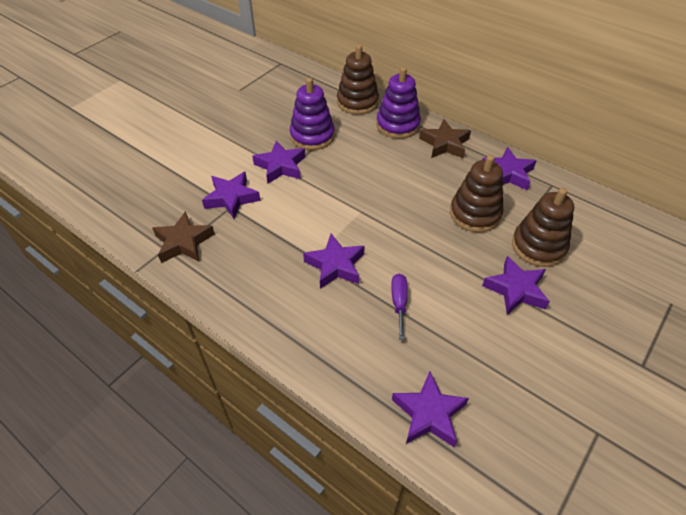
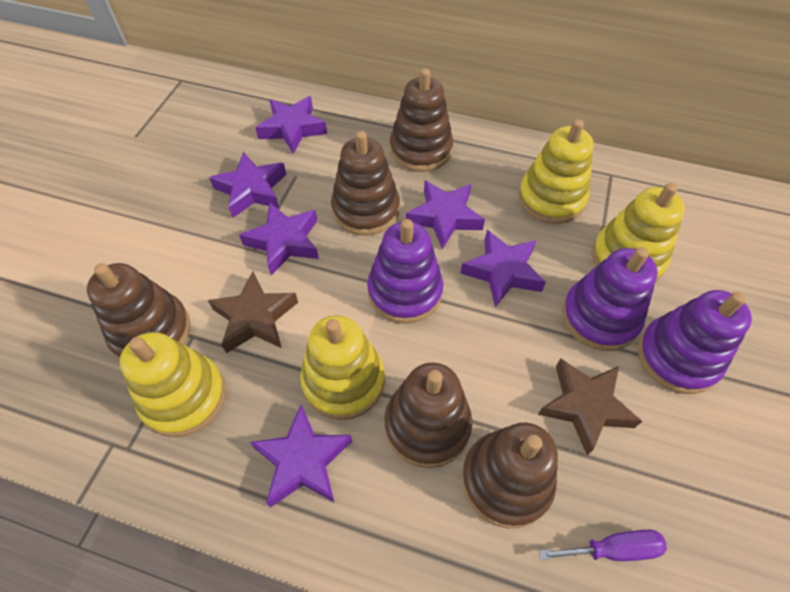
brown stacking toy: [337,45,379,115] [450,155,503,232] [512,188,574,267] = 3 -> [87,263,190,359] [331,131,400,236] [384,363,473,468] [390,68,453,172] [461,422,558,528] = 5
purple stacking toy: [290,78,335,150] [376,67,421,139] = 2 -> [367,219,443,324] [562,247,658,351] [638,290,752,394] = 3
yellow stacking toy: none = 0 -> [120,332,226,437] [300,315,385,420] [518,119,594,224] [592,183,685,282] = 4

